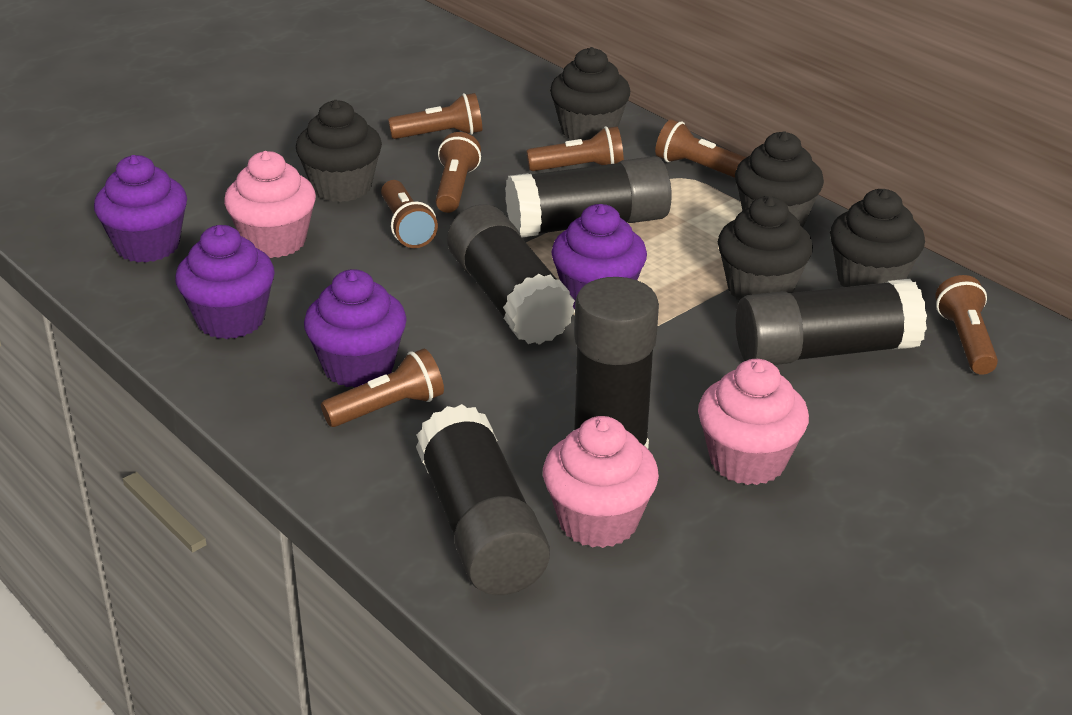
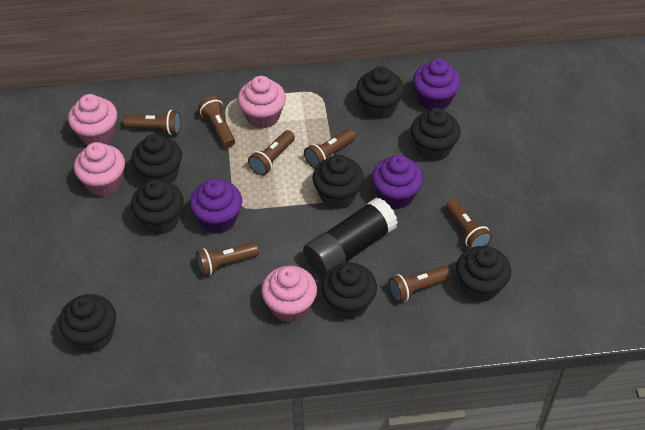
black cupcake: [296,100,382,202] [550,47,630,140] [718,196,813,300] [735,131,824,228] [830,189,925,287] = 5 -> [59,294,116,352] [131,134,182,183] [131,179,184,235] [312,155,364,209] [321,263,377,320] [356,66,404,119] [411,108,461,162] [456,246,511,302] = 8
black glue stick: [416,404,550,595] [447,204,575,345] [505,156,672,238] [573,277,659,449] [736,279,927,365] = 5 -> [303,198,398,277] = 1
pink cupcake: [224,151,316,258] [543,416,659,548] [698,359,809,485] = 3 -> [68,94,117,145] [74,142,125,197] [238,76,286,129] [262,266,317,323] = 4
purple cupcake: [94,155,187,263] [175,225,275,339] [304,269,407,388] [551,204,647,309] = 4 -> [190,179,242,234] [372,155,423,209] [413,59,461,110] = 3

